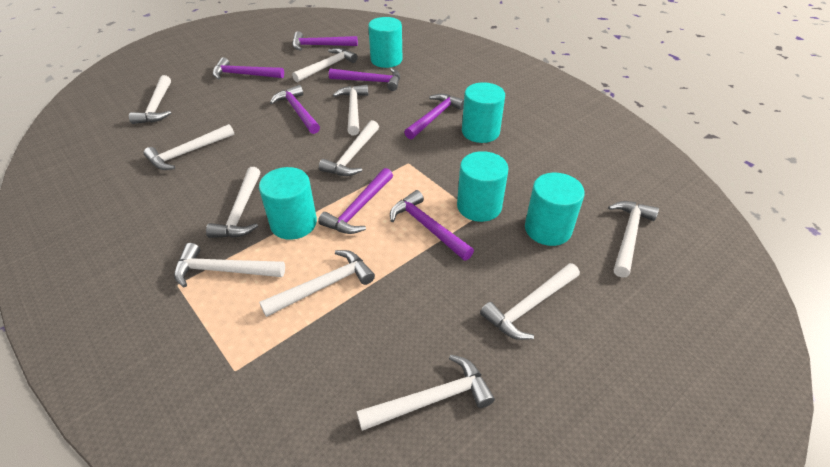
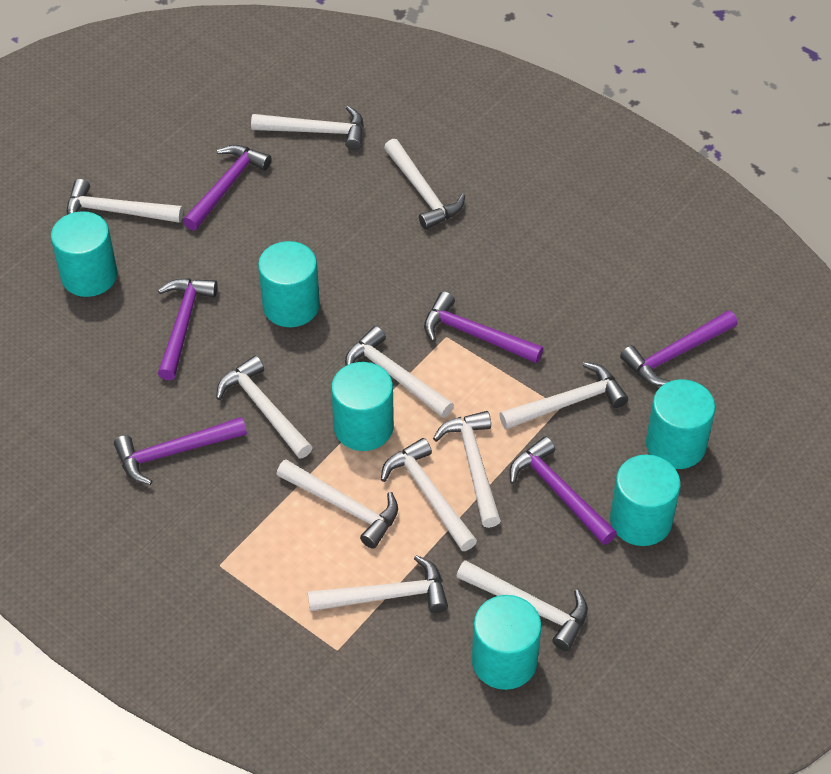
purple hammer: [213,57,284,79] [270,85,320,134] [292,31,358,51] [318,168,393,234] [329,68,400,91] [390,190,474,261] [404,94,464,139] = 7 -> [114,417,247,485] [158,278,218,380] [183,145,272,231] [424,291,543,363] [509,436,617,545] [620,310,738,386] = 6
turquoise cylinder: [259,167,317,240] [368,17,402,68] [457,151,508,222] [462,82,505,143] [525,173,585,246] = 5 -> [51,211,117,297] [258,241,320,327] [331,362,394,451] [472,595,542,690] [610,455,681,546] [646,379,715,469] = 6

